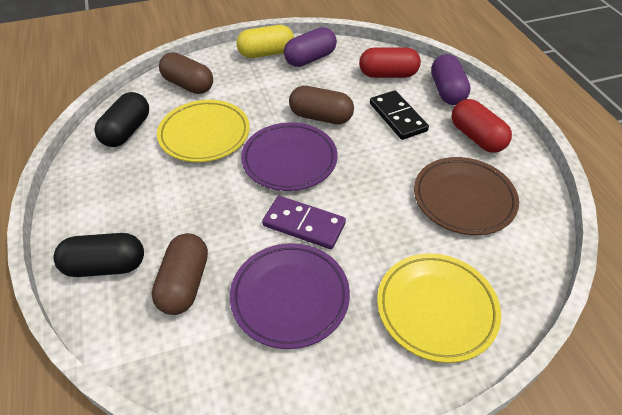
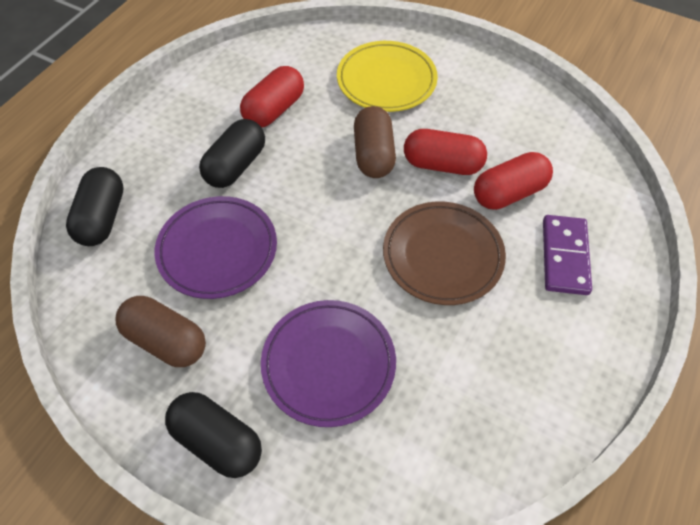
black capsule: [54,233,144,277] [94,92,149,147] = 2 -> [66,167,124,246] [165,392,262,478] [199,119,265,188] = 3
black domino: [370,90,429,140] = 1 -> none = 0
brown capsule: [151,233,208,315] [159,52,213,94] [289,86,354,124] = 3 -> [116,296,206,367] [354,106,396,178] = 2
purple capsule: [284,27,337,67] [431,54,471,105] = 2 -> none = 0
red capsule: [359,47,421,78] [451,99,512,153] = 2 -> [240,66,304,127] [404,129,487,175] [474,152,553,210] = 3
yellow capsule: [236,25,294,58] = 1 -> none = 0
yellow plate: [157,100,250,162] [377,253,501,363] = 2 -> [337,41,438,112] = 1

